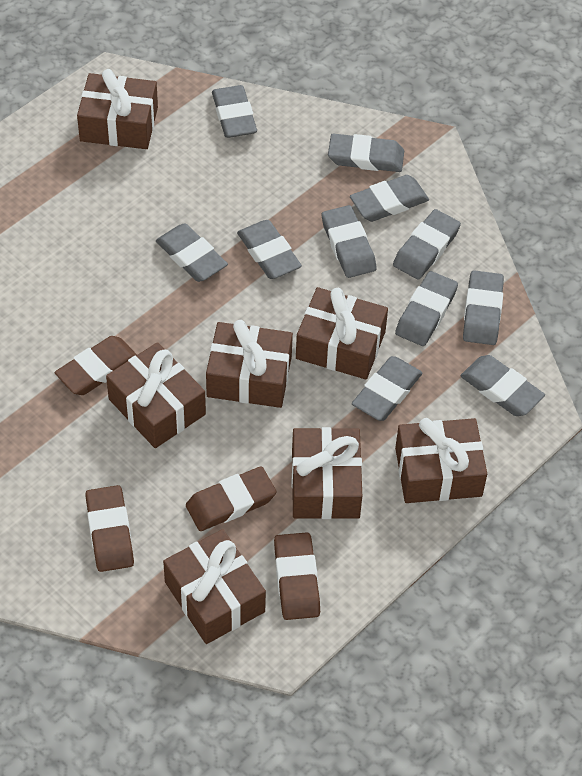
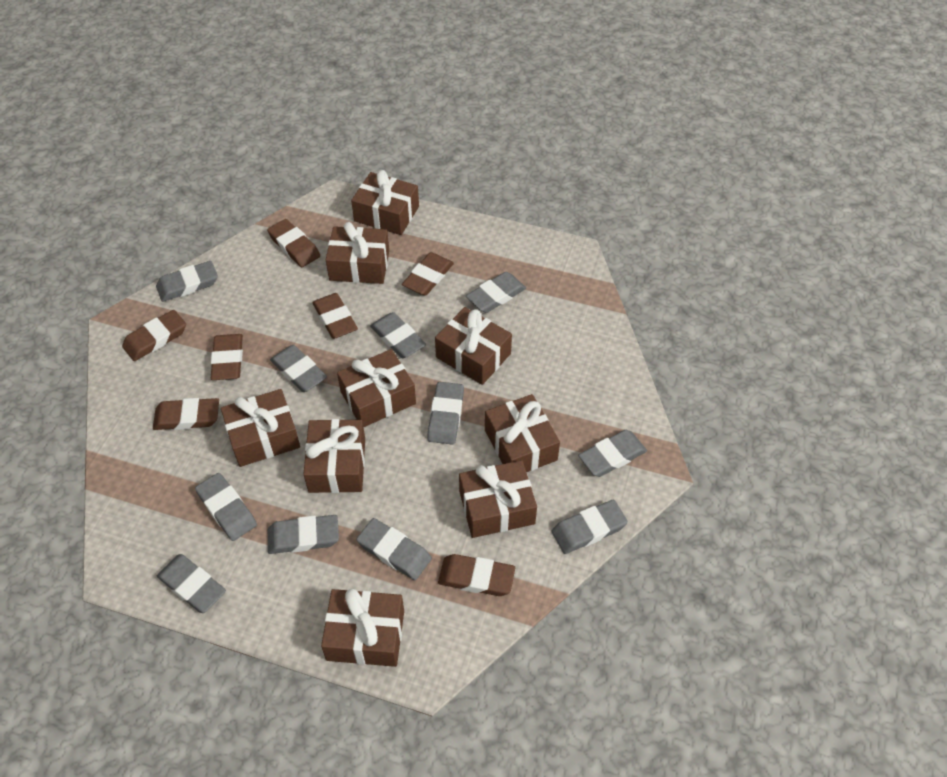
brown eraser: [55,336,137,395] [85,485,134,572] [186,466,276,531] [274,532,320,620] = 4 -> [122,310,186,361] [153,398,219,430] [211,334,243,380] [267,219,320,267] [312,293,358,339] [402,252,454,296] [438,554,515,596] = 7
brown gift: [77,69,158,149] [106,342,206,448] [163,529,266,644] [206,320,293,408] [292,427,362,519] [296,287,388,379] [395,418,487,503] = 7 -> [221,389,300,467] [303,419,365,493] [321,589,404,667] [326,222,389,284] [337,349,416,427] [351,170,419,235] [435,307,512,385] [459,460,537,538] [485,394,560,472] = 9

